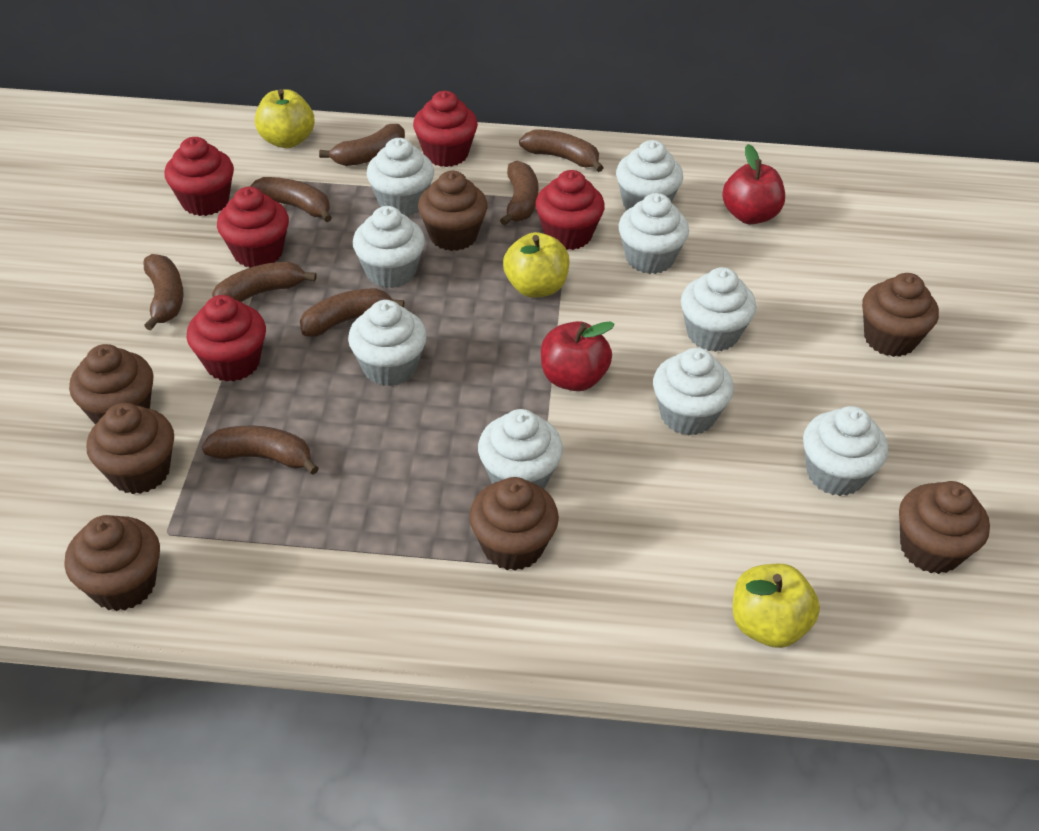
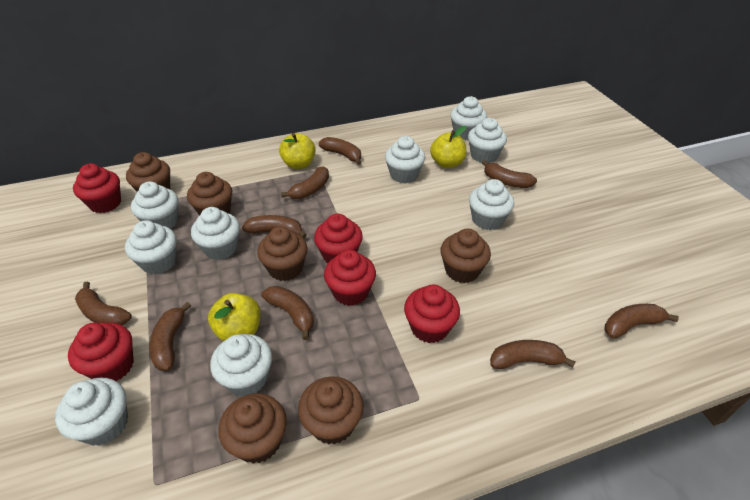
brown banana: [144,254,184,330] [202,426,319,475] [212,262,317,302] [250,177,332,222] [300,288,404,337] [319,124,405,166] [500,161,539,226] [519,130,604,172] = 8 -> [75,282,132,325] [149,302,191,371] [242,215,307,238] [261,286,314,340] [281,166,329,199] [319,137,361,165] [482,160,537,188] [490,340,575,369] [605,304,679,338] = 9
brown cupcake: [64,515,160,611] [69,344,154,425] [87,403,174,494] [418,171,488,251] [469,477,559,571] [862,273,939,357] [899,481,990,574] = 7 -> [126,152,170,192] [187,172,232,216] [219,393,287,464] [257,227,308,281] [298,376,364,445] [441,228,491,283] = 6
red apple: [541,321,615,391] [722,144,785,224] = 2 -> none = 0

